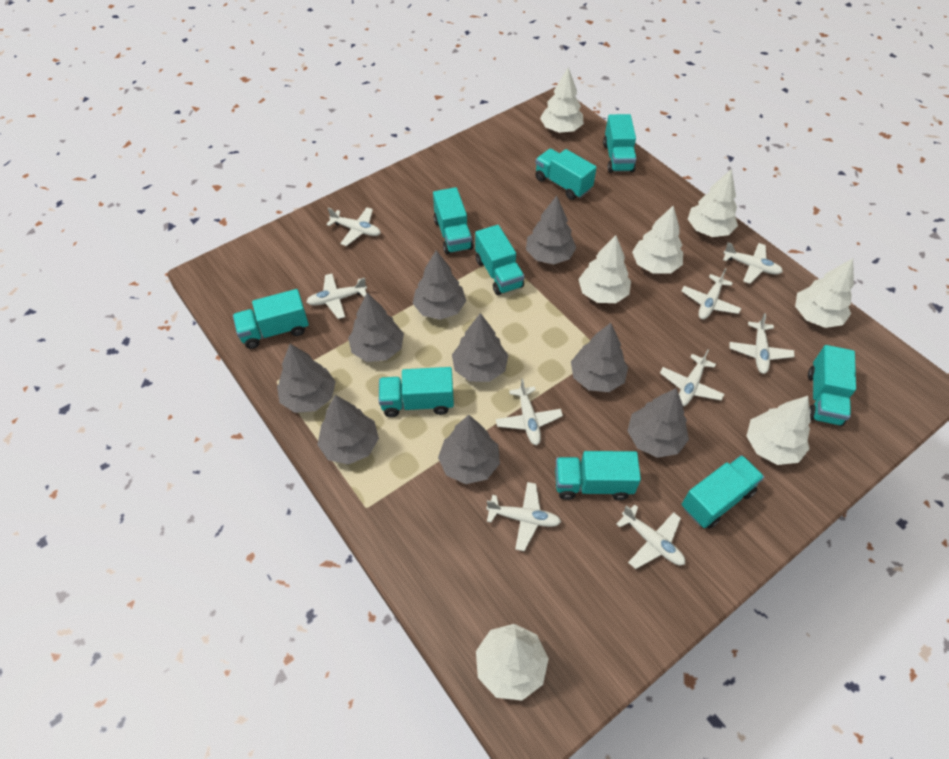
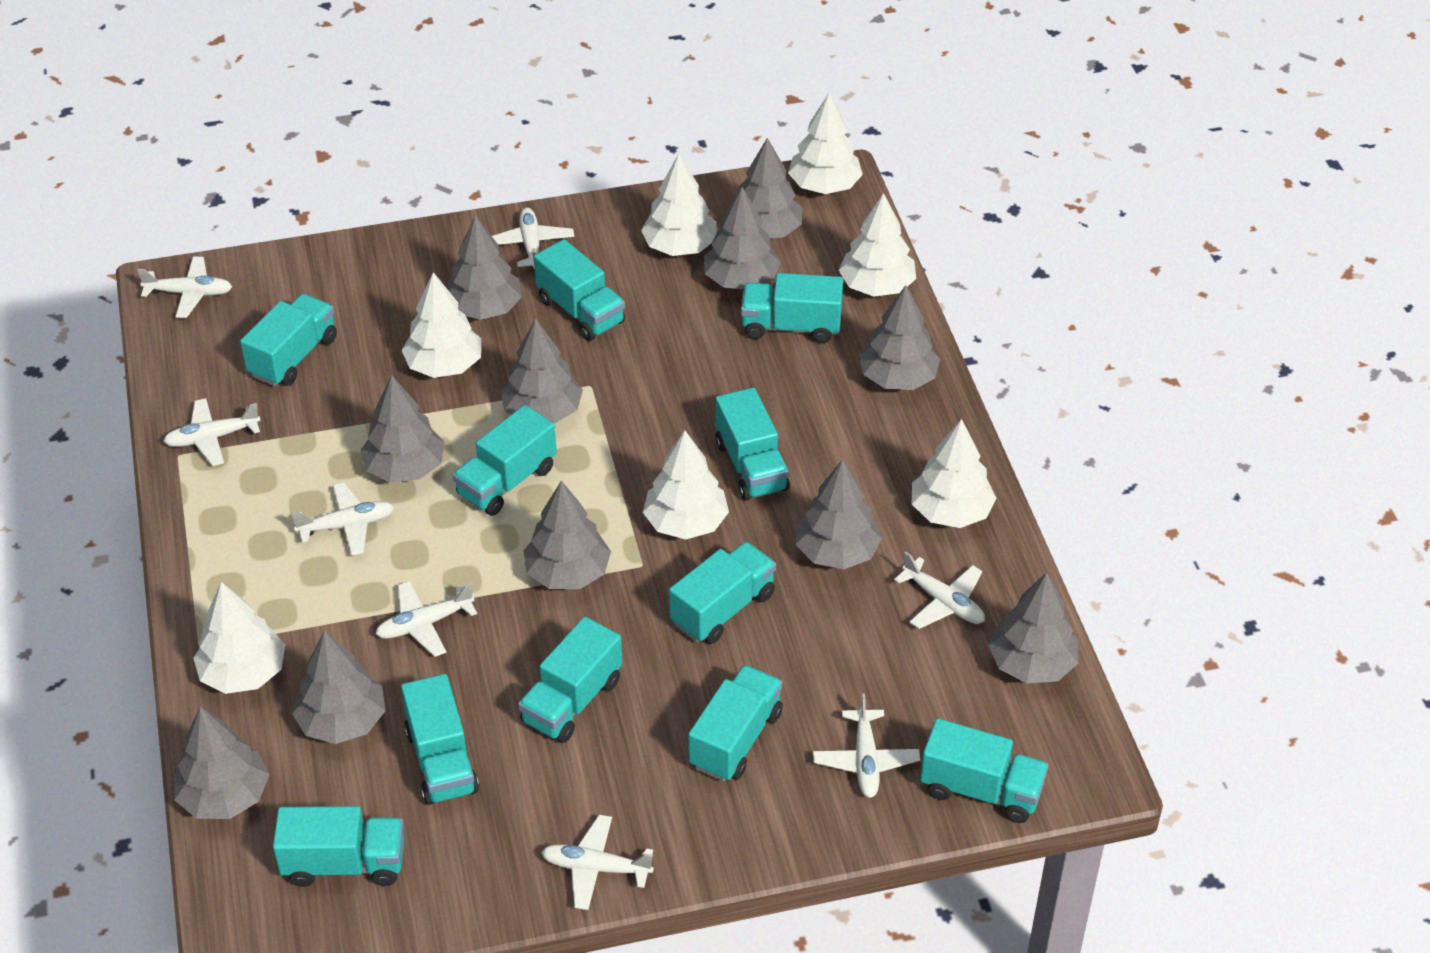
grey tree: [277,344,336,413] [317,395,379,465] [348,293,404,362] [413,250,466,320] [438,415,500,484] [452,313,508,382] [526,196,576,264] [571,323,628,392] [627,388,689,458] = 9 -> [174,707,270,819] [292,631,385,744] [360,375,445,483] [447,215,522,320] [501,318,583,424] [524,481,611,589] [704,187,781,289] [738,138,802,238] [796,459,882,569] [859,285,940,390] [988,573,1078,683] = 11
turquoise truck: [233,289,309,349] [379,367,454,417] [433,187,473,254] [475,225,524,295] [535,149,597,200] [555,451,641,500] [603,114,637,173] [682,455,764,529] [808,345,856,426] = 9 -> [240,294,337,386] [273,806,404,887] [401,674,479,805] [453,405,557,516] [518,617,622,743] [534,239,625,341] [669,542,776,644] [688,665,783,781] [715,388,790,501] [741,273,843,343] [920,718,1049,823] = 11
white plane: [306,274,367,319] [326,207,381,246] [486,482,561,551] [496,379,563,445] [616,504,685,569] [660,349,724,406] [681,268,741,319] [723,242,783,284] [729,313,795,374] = 9 -> [137,256,232,318] [163,398,261,466] [291,483,394,556] [376,581,477,657] [492,208,574,269] [541,815,654,910] [813,693,920,798] [894,552,985,629] = 8

